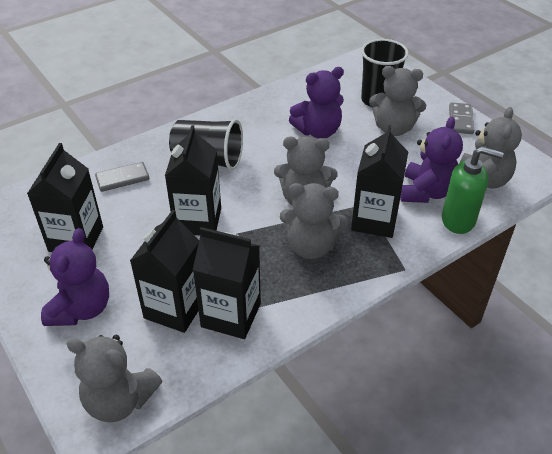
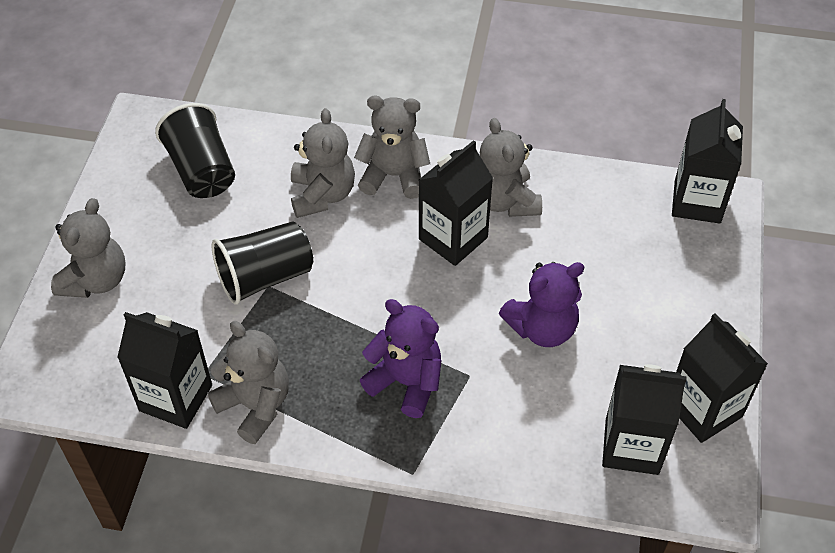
green soap dispenser: [442,146,504,234] = 1 -> none = 0
grey domino: [95,162,149,192] [449,102,474,134] = 2 -> none = 0
purple teddy bear: [41,228,109,326] [289,67,344,139] [400,117,463,203] = 3 -> [360,299,442,418] [499,262,584,347] = 2

